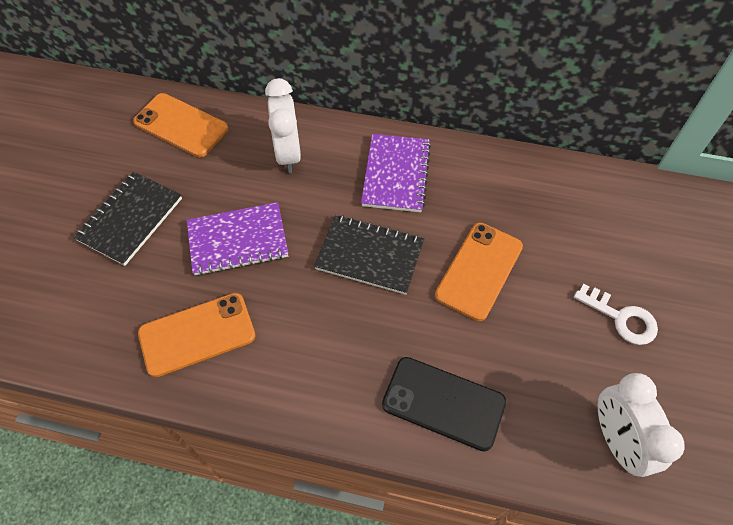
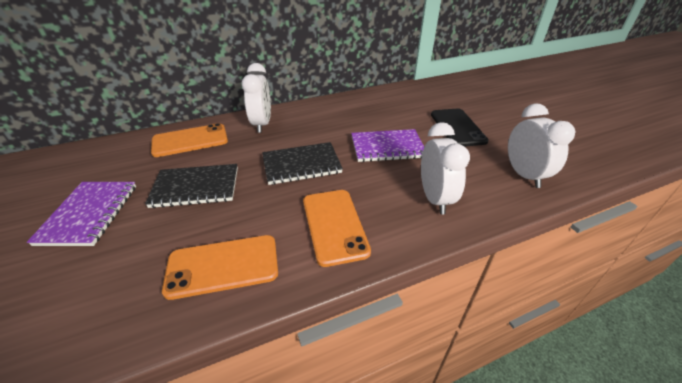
white clock: [265,78,301,173] [598,373,684,477] = 2 -> [241,63,271,133] [421,122,470,214] [508,103,575,188] = 3
white key: [574,284,658,345] = 1 -> none = 0

